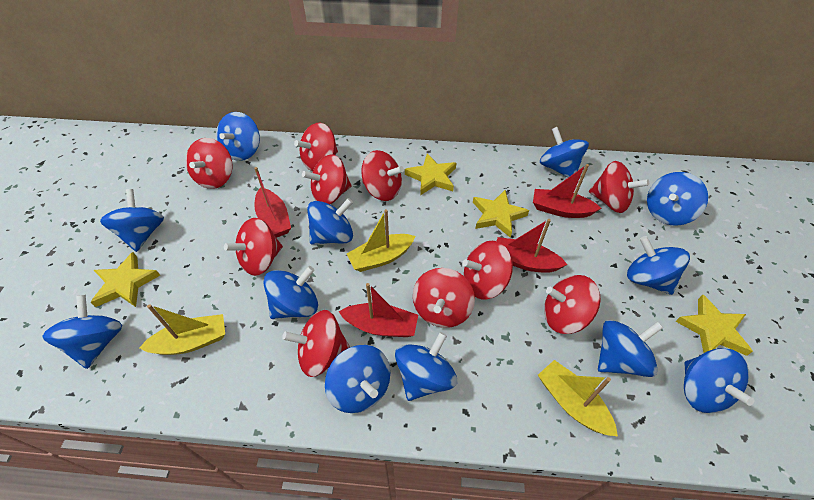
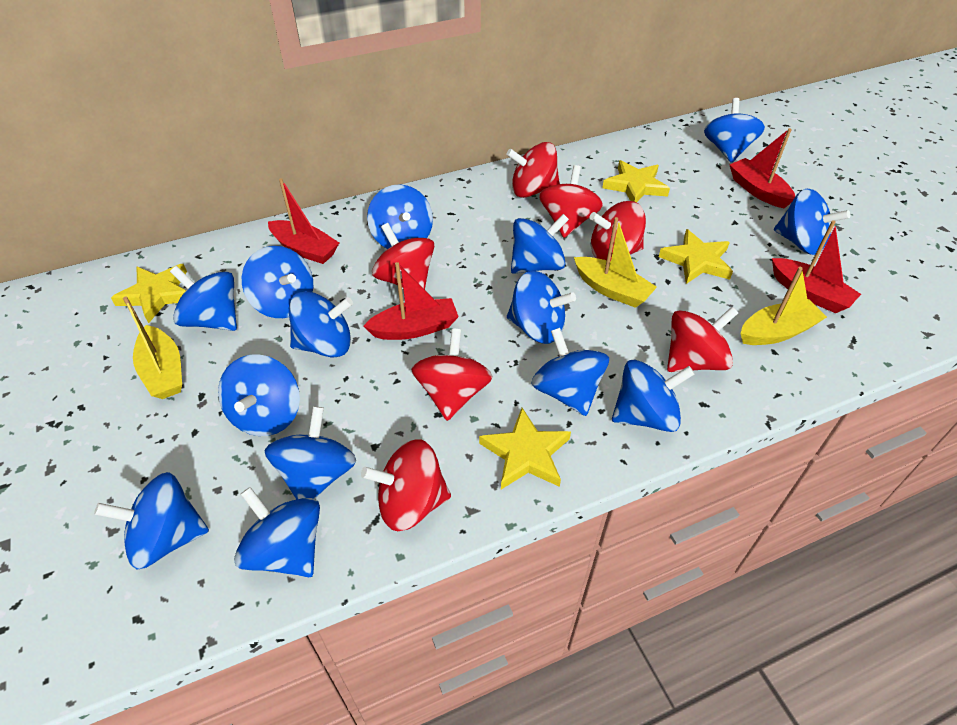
blue spinning top: [42,295,122,369] [100,189,164,252] [216,112,260,161] [263,266,318,319] [307,198,353,245] [325,345,390,413] [395,332,457,401] [540,127,589,177] [598,320,663,377] [627,236,690,295] [647,172,708,226] [684,348,755,413] = 12 -> [94,472,209,569] [170,266,237,331] [218,354,300,436] [234,487,320,577] [242,246,313,318] [264,406,356,500] [289,291,353,358] [367,184,433,249] [507,271,576,344] [511,214,569,274] [531,328,609,416] [612,360,695,432] [704,98,765,163] [774,189,850,255] = 14
red spinning top: [186,138,233,189] [224,218,283,276] [282,310,350,377] [294,123,338,171] [302,154,352,204] [361,150,404,201] [413,268,475,328] [462,241,513,299] [544,275,601,334] [589,161,649,213] = 10 -> [361,439,451,531] [372,223,434,289] [411,328,493,421] [506,142,560,198] [539,165,603,238] [589,201,646,261] [667,307,738,372] = 7

